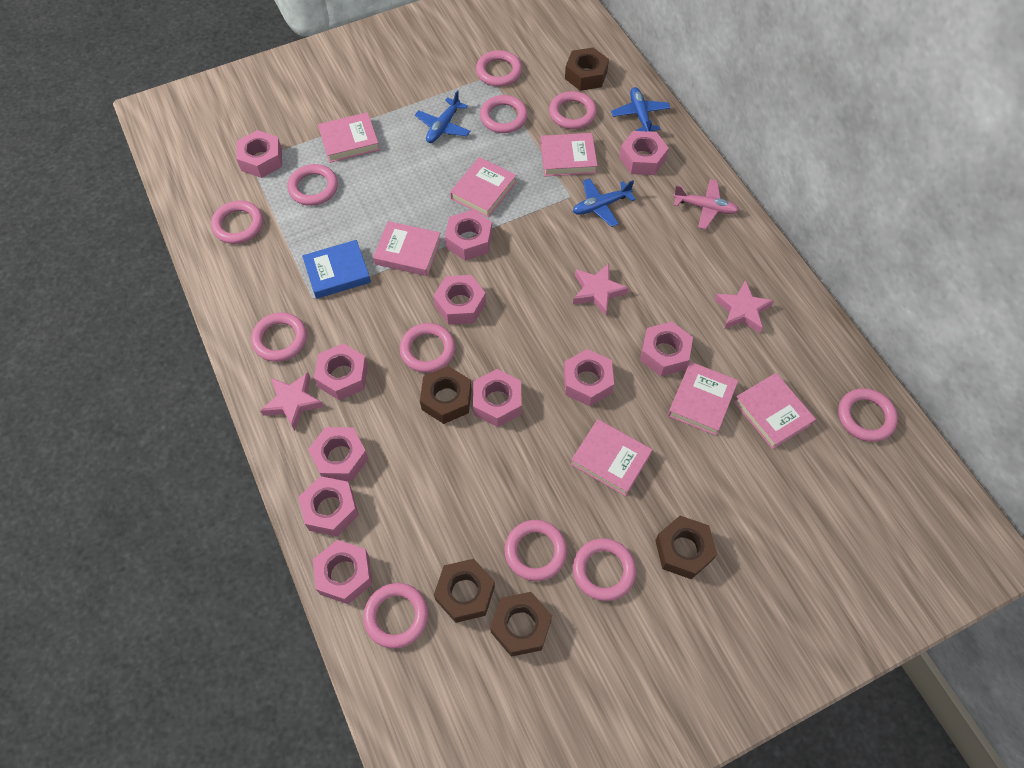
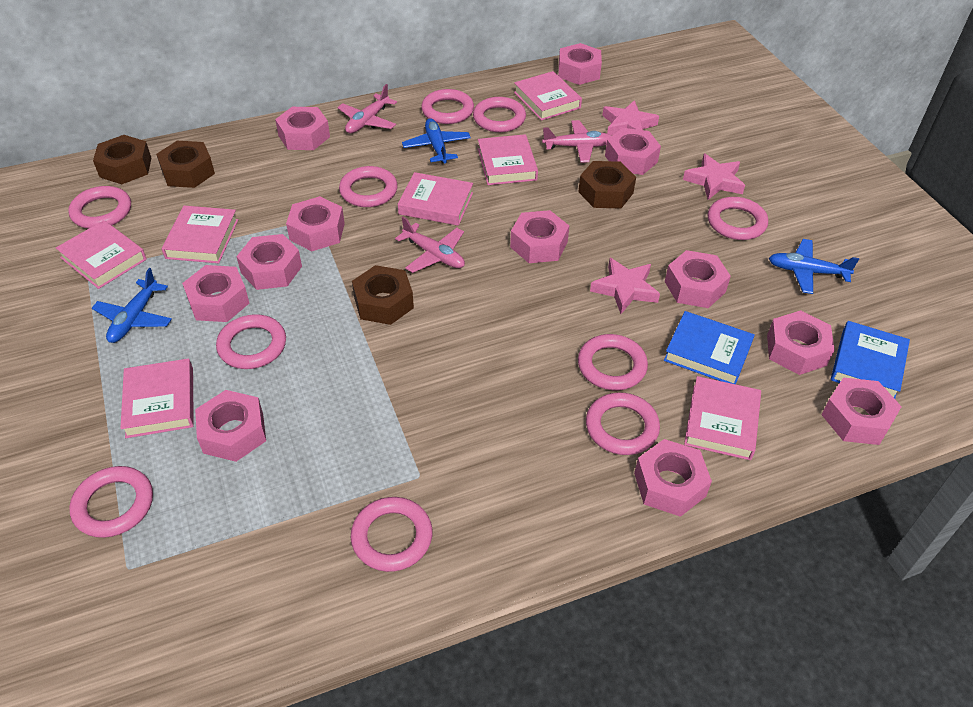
blue book: [302,240,371,299] = 1 -> [664,311,755,384] [831,321,910,399] = 2
brown nut: [420,366,471,424] [434,559,495,623] [490,592,552,657] [565,48,609,91] [655,515,717,579] = 5 -> [93,135,151,184] [156,141,215,188] [352,265,414,325] [578,161,636,209] = 4
pink nut: [236,130,282,178] [298,476,359,536] [308,427,369,481] [313,540,372,604] [314,343,368,400] [433,275,486,325] [445,210,492,261] [473,369,522,427] [564,349,614,406] [619,131,669,175] [640,322,693,376] = 11 -> [182,265,249,322] [195,390,266,462] [236,234,302,290] [275,107,330,150] [286,196,345,251] [510,210,569,263] [558,43,602,85] [605,128,661,175] [634,439,712,517] [665,250,731,308] [767,310,835,375] [822,377,902,445] = 12
pink plane: [673,179,739,229] = 1 -> [337,84,397,133] [395,217,465,273] [542,120,611,163] = 3
pink ring: [211,201,263,244] [251,313,307,362] [288,164,338,206] [363,583,428,649] [400,323,455,373] [476,50,522,87] [480,95,528,133] [505,520,567,581] [549,91,597,129] [573,538,636,601] [838,388,898,442] = 11 -> [68,186,131,229] [69,466,153,538] [216,314,286,369] [339,166,398,207] [350,497,433,572] [421,89,474,124] [473,97,526,132] [578,334,648,390] [586,392,660,455] [708,197,768,240] = 10

